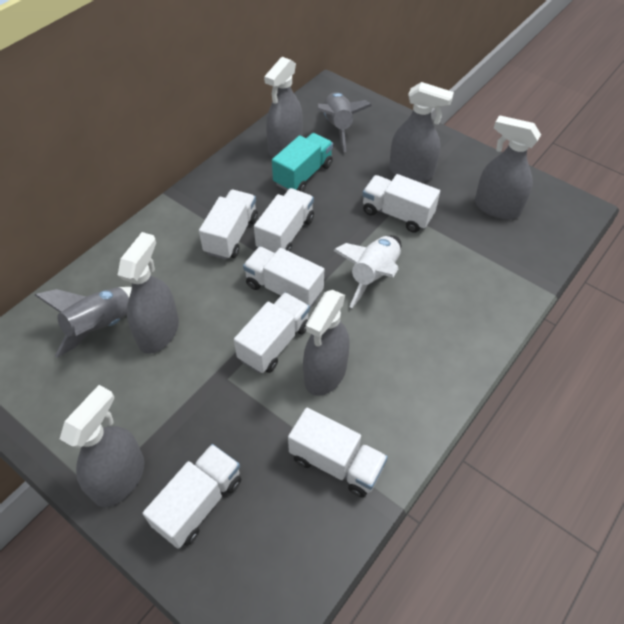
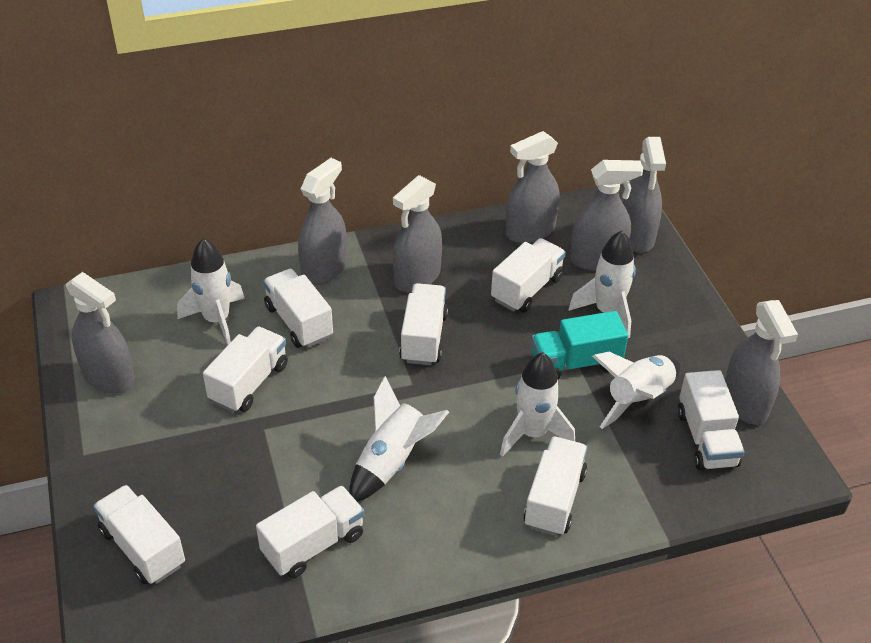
grey rocket: [35,287,132,358] [317,92,372,152] = 2 -> none = 0
grey spray bottle: [60,385,145,507] [118,232,179,354] [264,57,303,158] [303,290,350,396] [389,82,454,182] [475,115,541,220] = 6 -> [66,272,135,393] [298,158,347,285] [393,175,442,293] [506,131,560,243] [570,160,643,271] [623,137,666,253] [725,300,798,425] = 7
white rocket: [333,235,401,308] = 1 -> [177,238,245,345] [349,376,449,502] [500,352,575,457] [569,230,636,338] [592,352,680,429] = 5
white truck: [143,444,241,549] [199,190,258,260] [234,292,310,373] [243,246,324,308] [254,188,314,253] [288,408,388,498] [362,174,440,233] = 7 -> [93,485,185,585] [203,327,288,412] [256,485,364,578] [263,269,333,348] [399,283,448,365] [491,238,566,313] [523,436,587,536] [678,370,744,470] = 8

